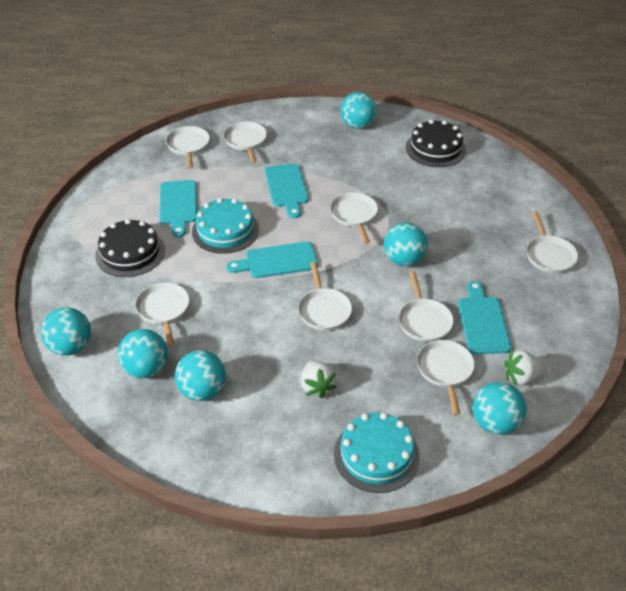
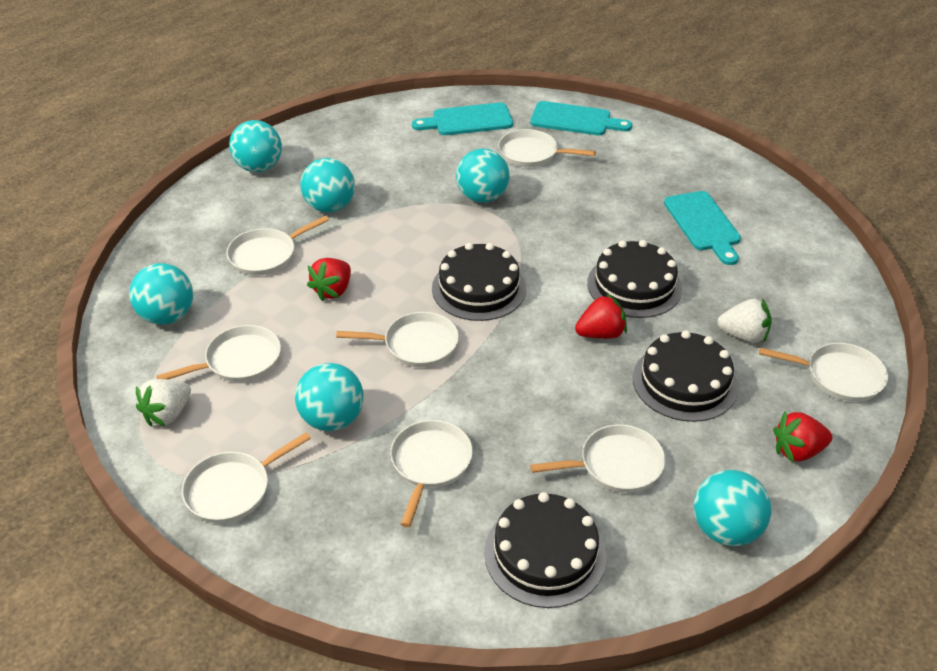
black cake: [95,219,165,277] [406,119,466,167] = 2 -> [432,243,526,321] [484,492,606,608] [587,240,682,318] [633,330,738,422] = 4
red strawberry: none = 0 -> [307,258,351,301] [575,293,627,339] [773,411,832,463] = 3
turquoise cake: [192,198,259,254] [334,412,420,493] = 2 -> none = 0
turquoise cutting board: [160,180,197,237] [227,242,318,278] [265,163,309,218] [458,281,511,354] = 4 -> [412,103,513,135] [530,101,632,136] [664,191,741,265] = 3

